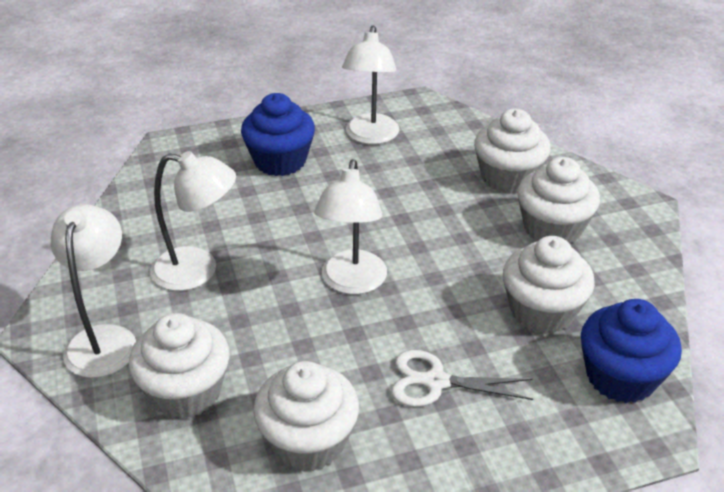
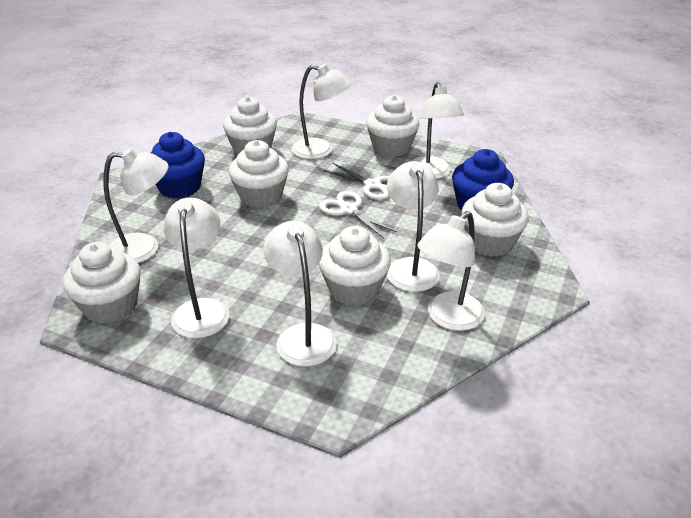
white cupcake: [129,313,230,419] [253,361,359,472] [474,109,551,194] [503,236,595,334] [518,157,600,244] = 5 -> [63,242,141,324] [223,97,277,155] [229,140,289,208] [319,226,391,306] [366,95,420,157] [462,183,529,257] = 6
white lamp: [51,204,136,378] [150,151,236,291] [314,159,387,294] [342,26,399,144] = 4 -> [103,148,168,263] [163,197,229,338] [263,221,337,367] [291,64,352,159] [387,161,440,292] [412,82,464,179] [417,211,485,331] = 7
white scissors: [391,350,533,407] = 1 -> [319,191,397,238] [323,163,389,200] = 2

